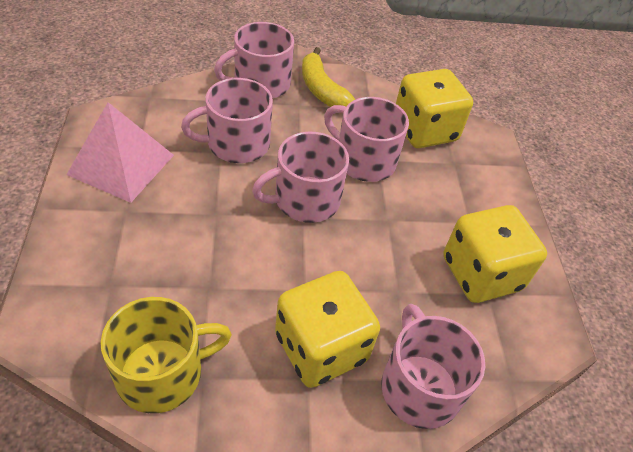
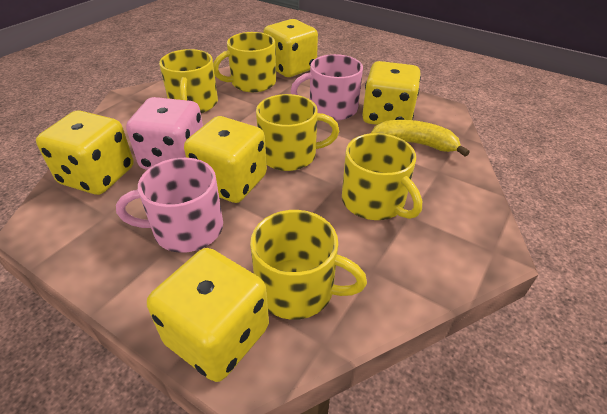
pink dice: none = 0 -> [126,97,203,170] = 1
pink mug: [181,78,273,163] [214,22,294,99] [252,132,349,223] [324,97,409,182] [381,304,485,429] = 5 -> [116,158,223,253] [291,54,363,121] = 2
pink pyramid: [66,102,174,203] = 1 -> none = 0
yellow dice: [275,271,380,388] [396,69,473,148] [443,205,547,303] = 3 -> [36,110,134,195] [147,248,269,382] [184,116,267,203] [263,19,318,77] [362,61,421,125] = 5
yellow mug: [101,297,232,413] = 1 -> [159,49,218,113] [213,32,276,92] [250,210,367,320] [256,94,339,171] [342,133,422,220] = 5

